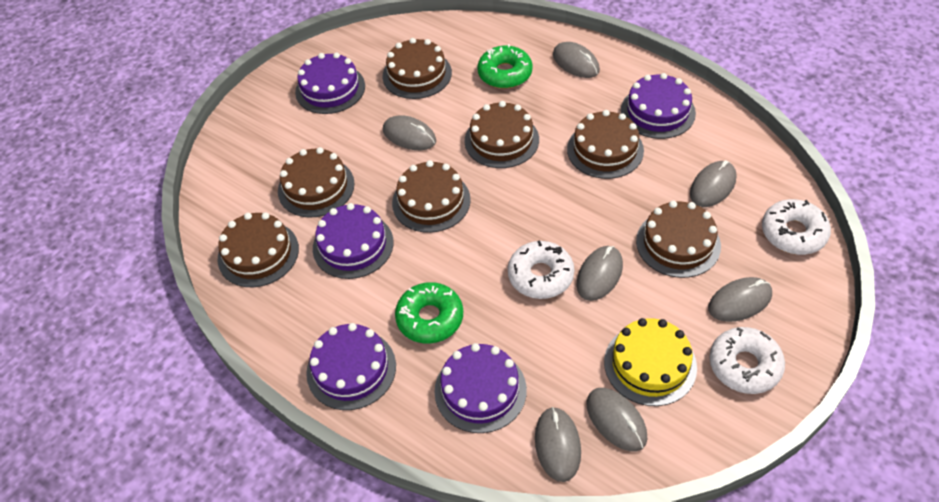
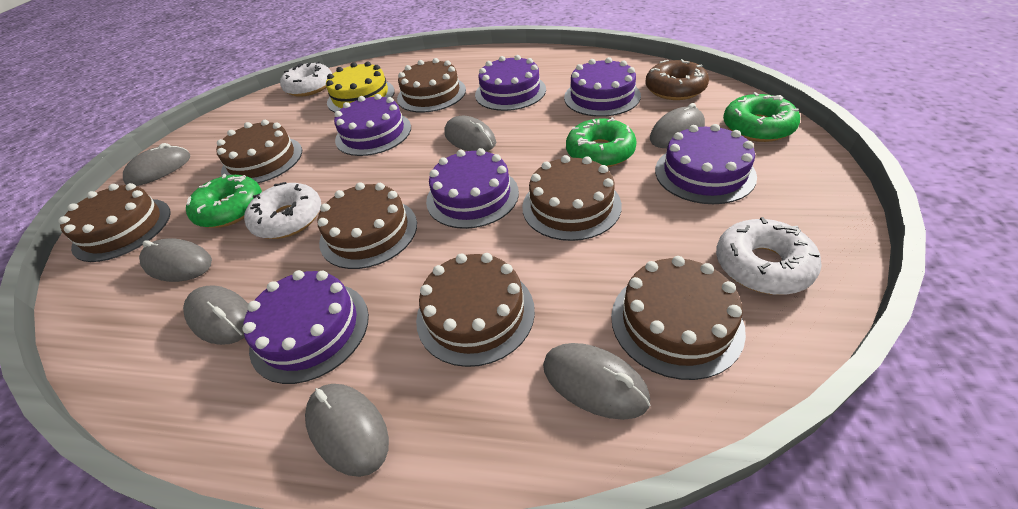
brown donut: none = 0 -> [645,59,709,100] = 1
green donut: [395,282,463,344] [477,44,533,88] = 2 -> [186,174,262,228] [566,117,637,167] [723,92,800,142] = 3
purple cake: [295,52,365,114] [306,323,396,410] [313,203,394,279] [434,343,527,433] [621,73,696,139] = 5 -> [242,270,369,384] [334,94,411,156] [426,148,519,229] [475,55,546,111] [564,57,641,117] [655,124,757,204] = 6

